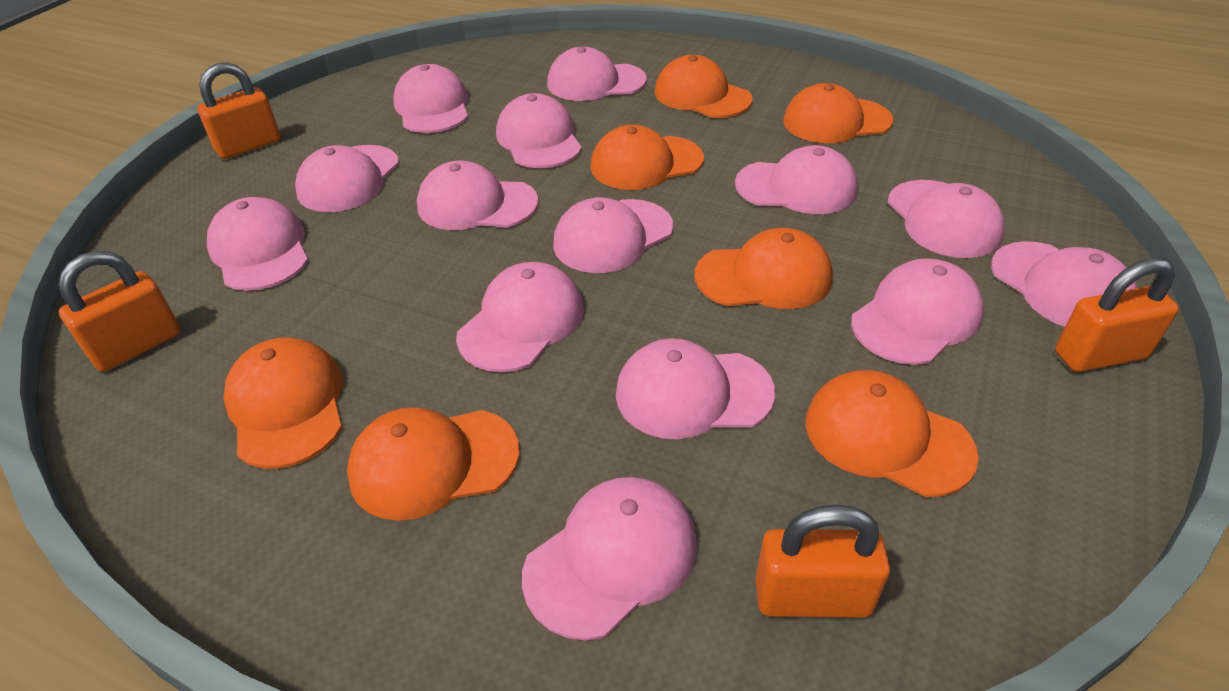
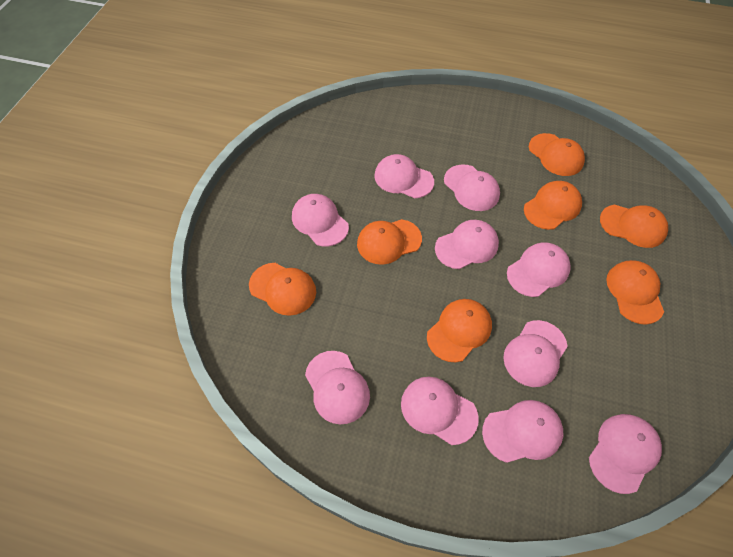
orange padlock: [58,251,181,372] [197,62,281,159] [755,505,890,618] [1055,258,1179,372] = 4 -> none = 0
pink cap: [207,197,308,291] [295,145,399,212] [393,64,468,133] [417,160,538,230] [456,262,584,372] [496,93,582,168] [522,477,697,640] [547,47,647,101] [553,197,673,273] [616,338,775,439] [735,145,858,214] [851,258,984,365] [888,180,1005,258] [991,241,1137,327] = 14 -> [292,194,349,246] [305,351,370,424] [374,154,434,198] [401,377,479,445] [435,220,499,269] [444,164,500,211] [482,400,563,463] [503,320,568,387] [507,242,571,297] [589,414,662,494] = 10

